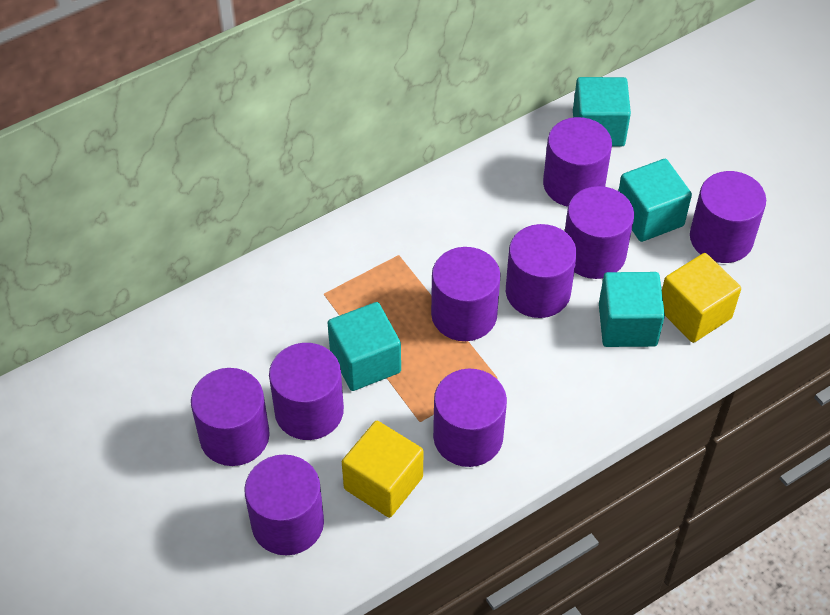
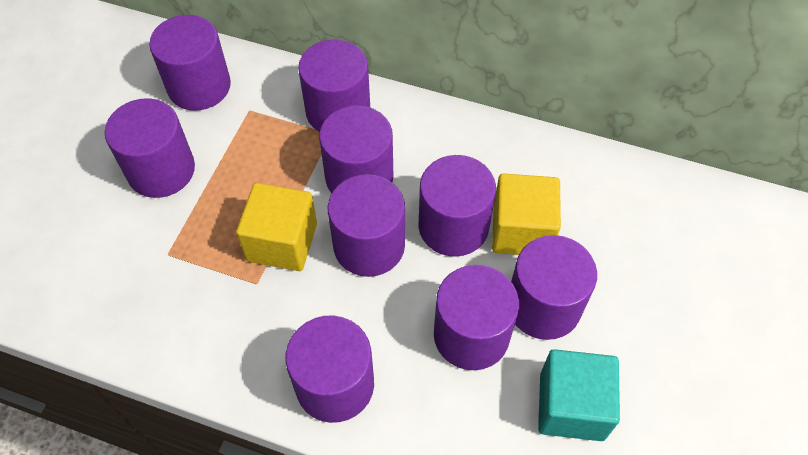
turquoise cube: [327,302,401,391] [573,77,631,146] [599,272,665,347] [618,159,692,242] = 4 -> [538,349,620,441] = 1

